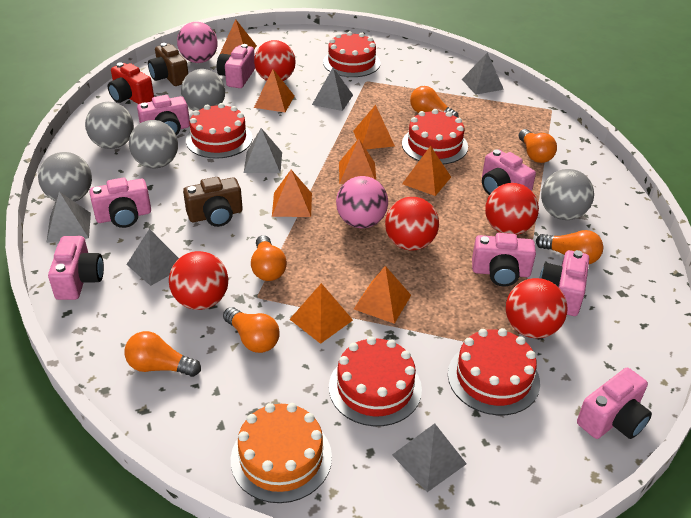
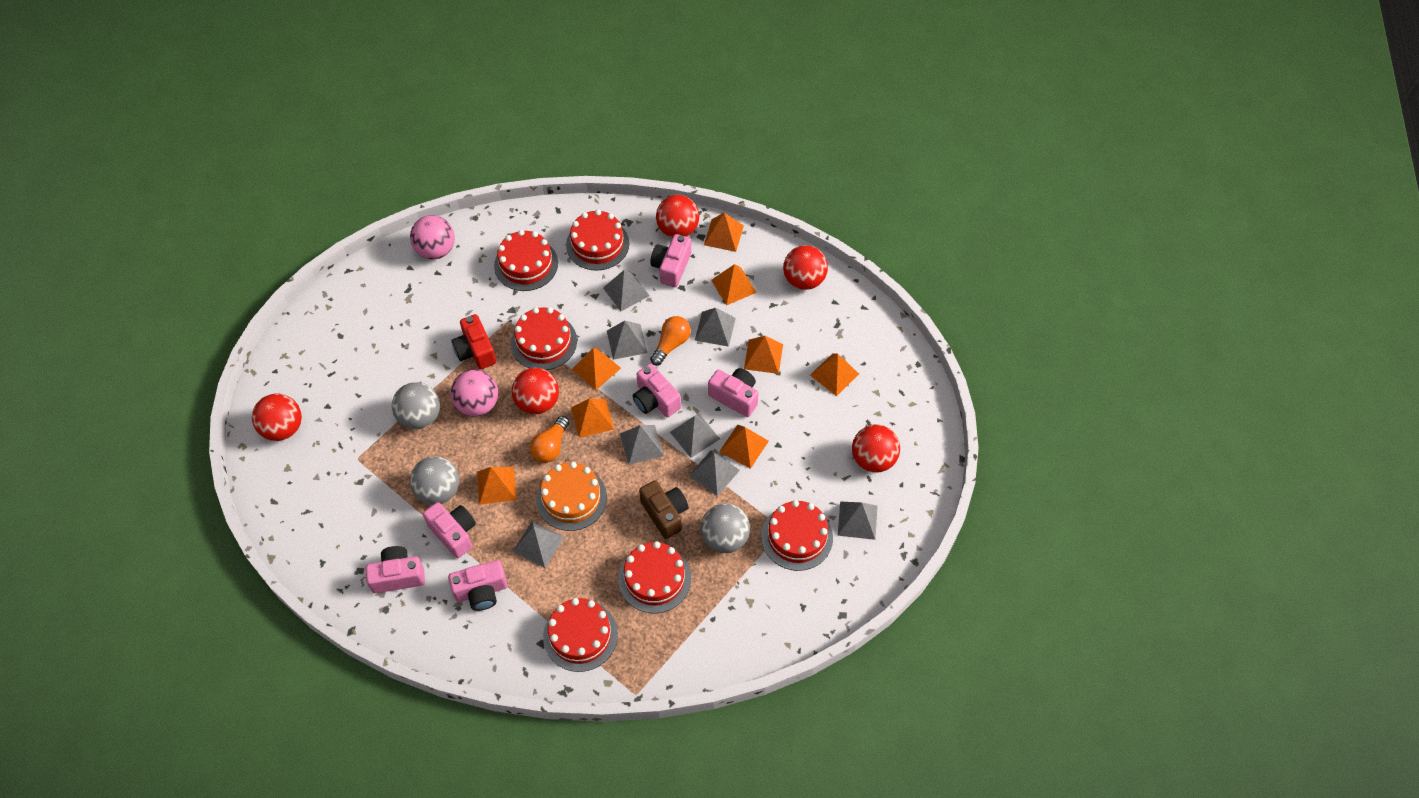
brown camera: [148,43,188,86] [183,177,243,227] = 2 -> [639,480,689,539] = 1
grey ball: [38,152,92,202] [85,102,134,149] [129,120,178,168] [181,69,225,111] [541,169,594,220] = 5 -> [392,382,440,429] [410,456,459,505] [700,503,750,553] = 3
grey pyramid: [46,192,91,243] [126,229,179,286] [244,128,282,173] [312,68,353,111] [392,423,467,492] [462,52,504,95] = 6 -> [513,521,564,568] [603,270,650,311] [607,321,647,360] [620,425,664,465] [670,414,720,458] [689,450,740,496] [695,308,736,347] [838,502,878,540] = 8
orange light bulb: [125,331,201,377] [223,307,280,353] [251,235,287,281] [410,86,459,118] [519,129,557,163] [536,230,603,264] = 6 -> [530,416,569,463] [650,316,691,366] = 2
pink camera: [48,236,104,300] [89,178,151,228] [137,95,190,135] [217,44,255,88] [472,233,536,286] [482,149,536,195] [540,250,589,316] [577,368,652,439] = 8 -> [365,546,425,593] [423,502,476,558] [448,560,508,611] [633,364,681,417] [650,234,691,287] [708,368,758,417] = 6
red cake: [186,103,252,159] [323,31,380,77] [329,336,422,426] [402,109,468,164] [448,328,540,415] = 5 -> [494,230,558,291] [511,307,577,370] [543,598,618,672] [566,209,629,271] [618,541,691,613] [761,500,833,571] = 6

